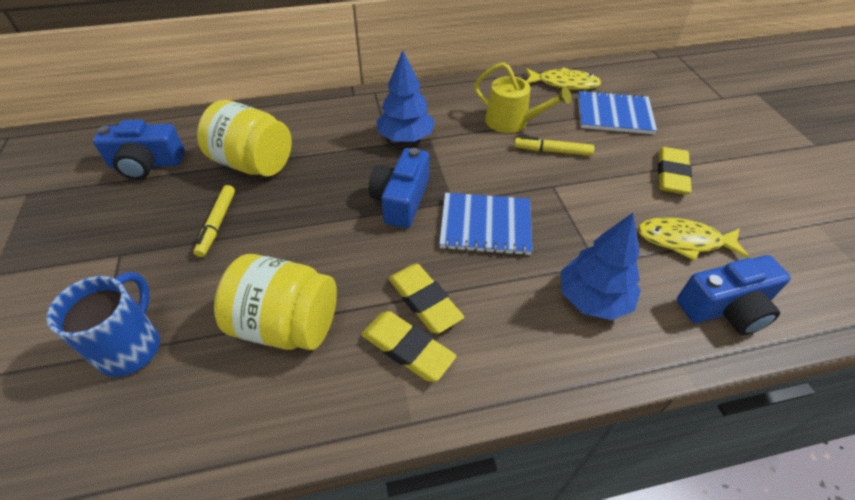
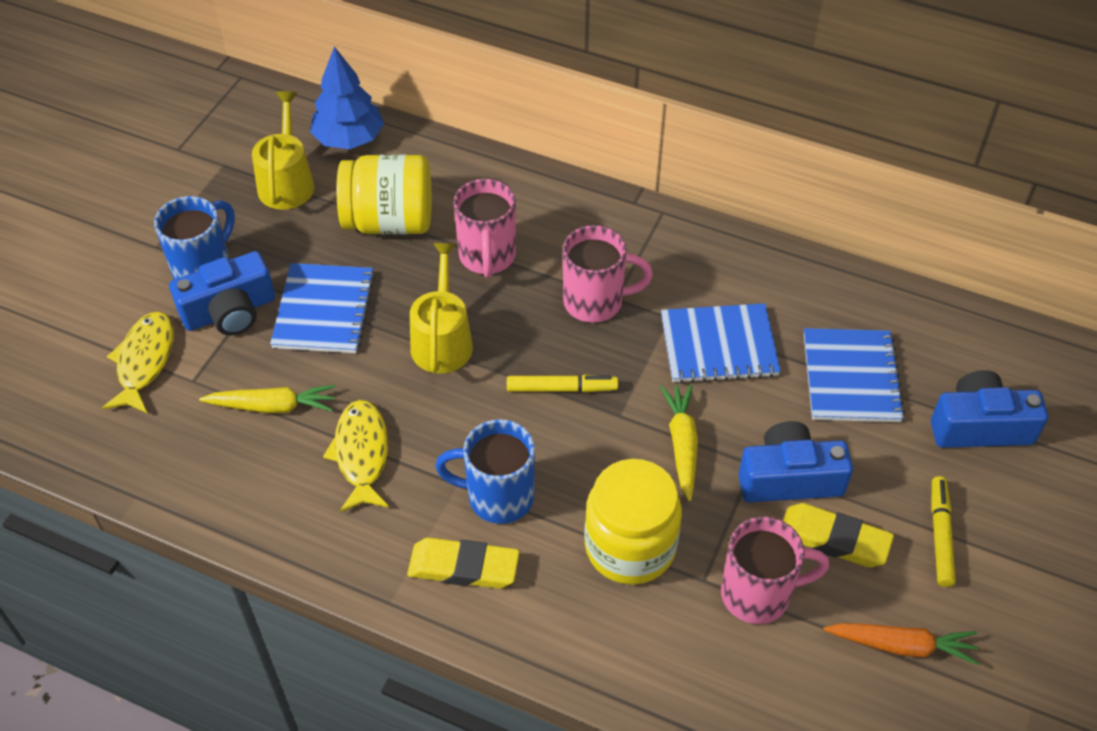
blue mug: [46,272,160,377] = 1 -> [154,196,235,279] [435,419,535,524] = 2
blue notebook: [439,193,533,256] [578,90,657,134] = 2 -> [270,263,375,353] [661,303,781,383] [804,328,905,422] = 3
blue tree: [377,50,435,142] [561,213,641,320] = 2 -> [310,46,384,149] = 1
orange carrot: none = 0 -> [823,623,979,665] = 1
pink mug: none = 0 -> [453,179,516,278] [563,225,653,323] [721,517,829,624] = 3
yellow carrot: none = 0 -> [199,385,335,413] [660,384,698,501] = 2
yellow eraser: [361,311,456,381] [388,264,464,334] [658,147,692,195] = 3 -> [407,538,520,589] [783,503,894,567] = 2
yellow watering can: [474,62,571,133] = 1 -> [252,91,315,210] [410,243,473,373] = 2

